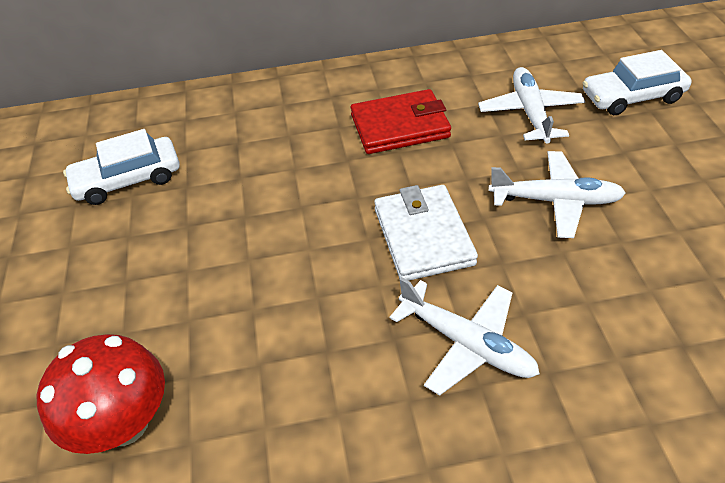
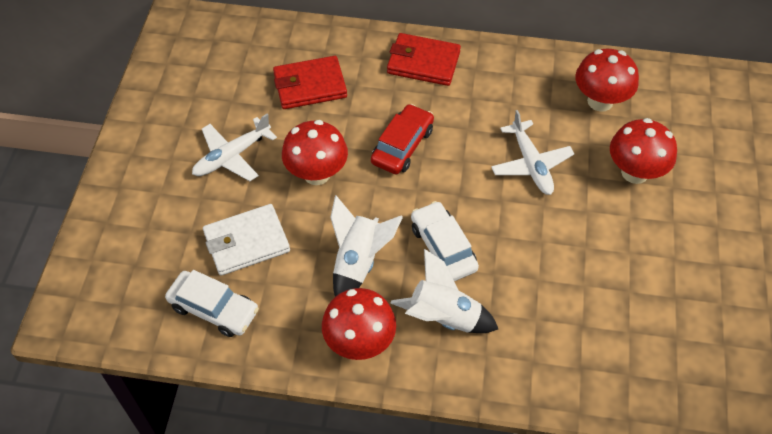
red car: none = 0 -> [371,104,434,174] = 1
red mushroom: [37,334,165,454] = 1 -> [282,120,348,185] [322,288,396,360] [576,49,639,112] [610,118,677,184] = 4
red wallet: [351,89,451,154] = 1 -> [273,56,347,109] [387,33,461,86] = 2
white plane: [390,277,540,396] [478,67,585,144] [488,151,626,238] = 3 -> [192,114,277,181] [491,110,574,195] = 2
white rocket: none = 0 -> [330,195,403,297] [390,249,498,333] = 2

